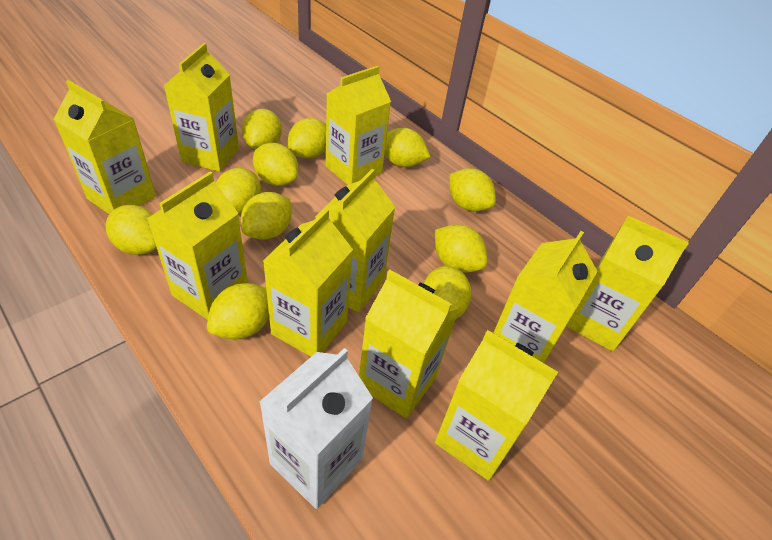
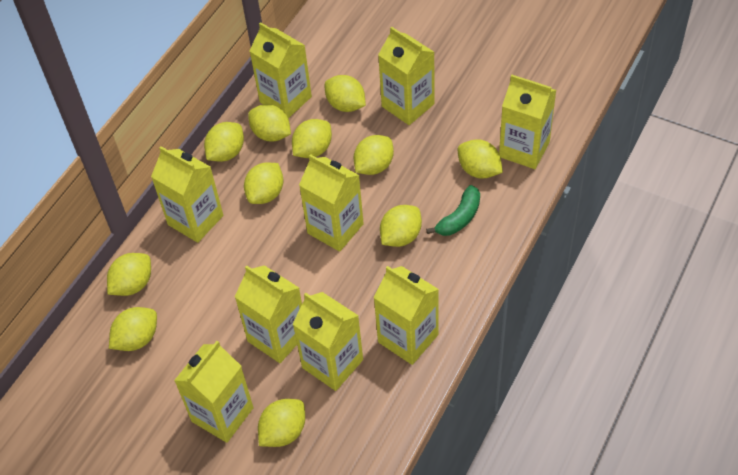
green banana: none = 0 -> [426,185,480,236] = 1
white carton: [259,348,373,509] = 1 -> none = 0
yellow carton: [54,80,156,214] [147,172,248,320] [164,43,239,172] [263,209,353,357] [315,169,395,313] [325,66,391,185] [359,269,459,419] [435,330,558,481] [493,231,598,363] [566,216,689,351] = 10 -> [151,146,223,243] [174,341,254,443] [235,265,302,363] [250,22,312,118] [293,292,363,391] [299,154,364,252] [373,266,439,365] [378,27,435,125] [499,75,556,169] = 9

